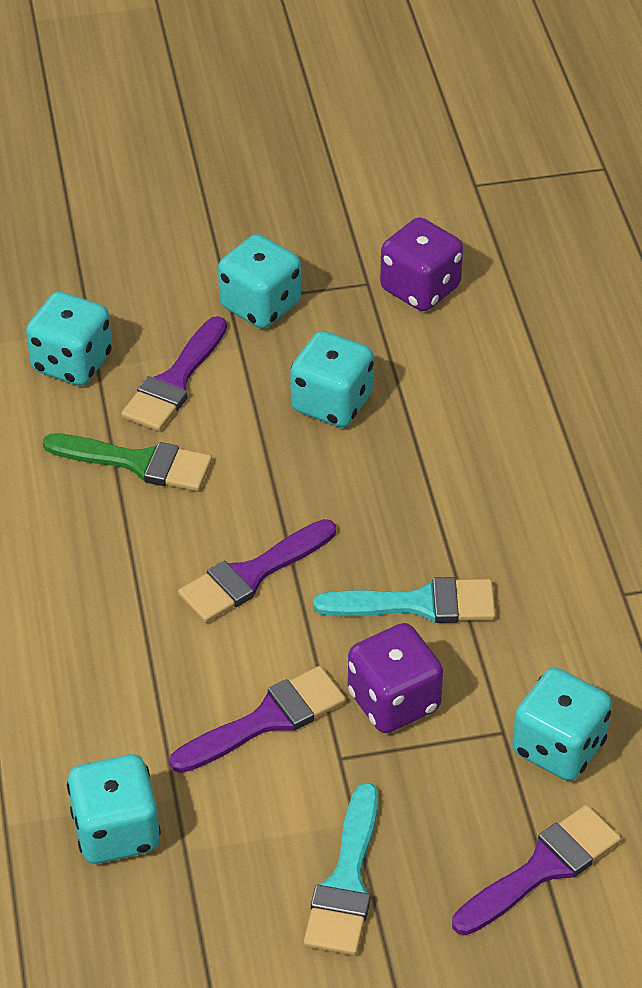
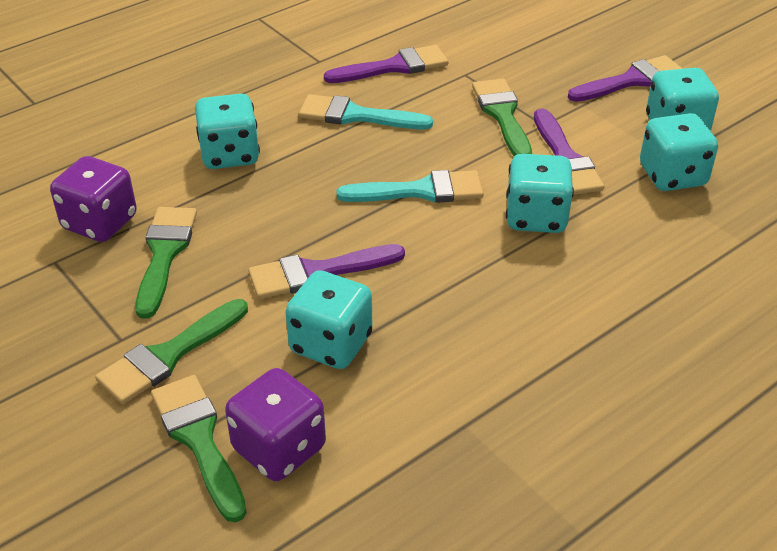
green brush: [43,433,212,491] = 1 -> [95,299,248,404] [135,207,197,319] [151,375,247,522] [472,79,532,156] = 4

